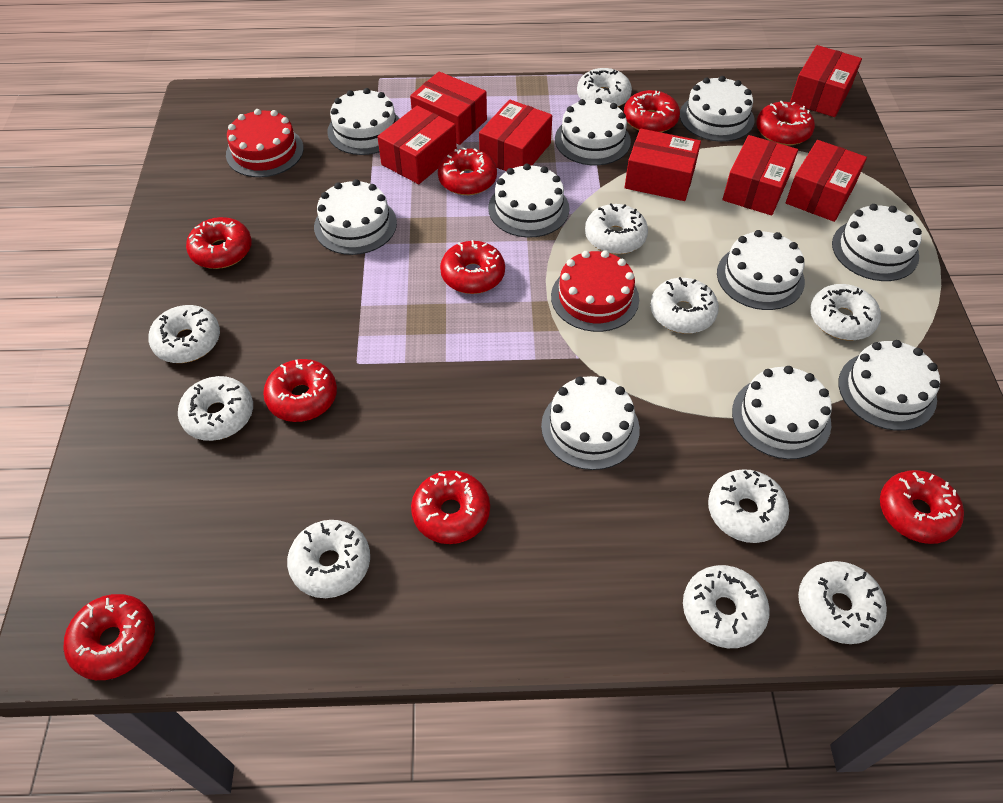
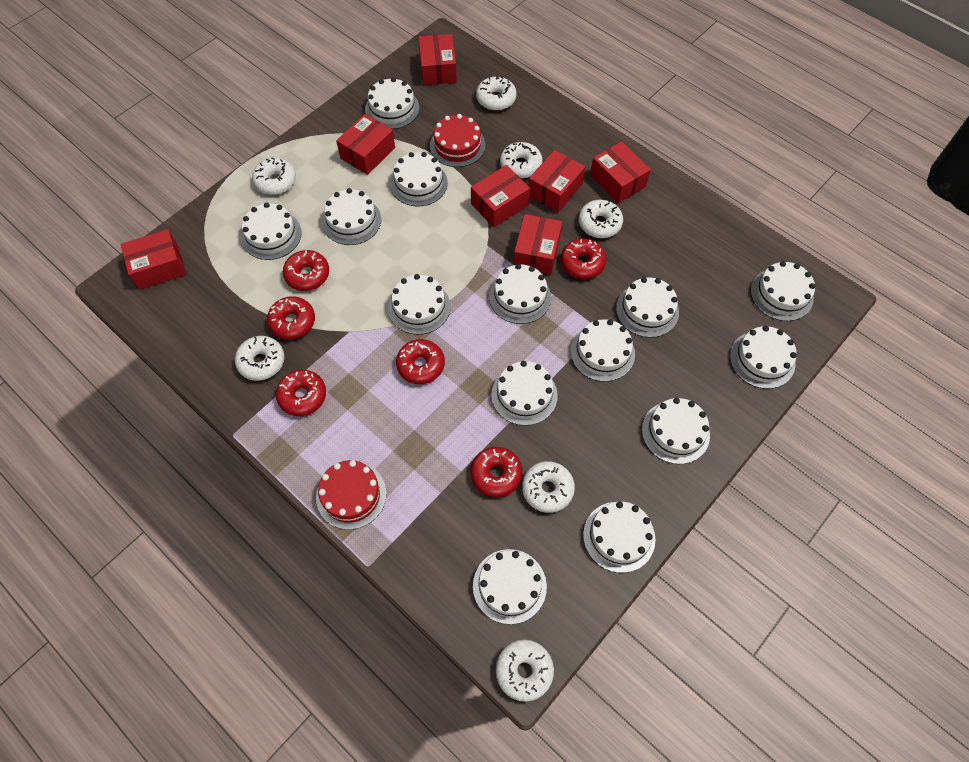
red donut: [64,594,155,680] [186,217,252,269] [263,359,337,422] [411,470,490,544] [438,147,497,195] [440,240,505,294] [624,90,680,132] [756,101,815,146] [880,470,964,544] = 9 -> [267,296,315,340] [276,370,326,416] [283,250,329,291] [396,339,445,384] [471,447,523,497] [561,239,606,279] = 6
white cake: [314,179,397,255] [327,88,400,155] [488,164,569,238] [541,376,640,470] [555,98,631,165] [680,76,754,142] [717,230,805,310] [732,366,832,459] [832,204,922,281] [838,340,940,431] = 10 -> [241,203,302,260] [322,188,381,245] [365,77,419,129] [388,274,451,335] [390,152,448,207] [473,549,547,624] [489,264,551,324] [491,361,558,426] [571,319,635,382] [583,501,655,573] [616,277,679,338] [642,398,710,464] [730,326,797,389] [751,261,815,321] = 14
white donut: [148,305,220,363] [178,376,253,441] [287,520,370,598] [577,68,632,107] [585,203,648,254] [650,277,719,334] [683,565,770,648] [708,469,789,543] [798,561,887,644] [810,284,881,340] = 10 -> [235,336,285,381] [252,158,296,195] [476,76,517,111] [496,639,554,702] [500,142,543,178] [522,461,575,513] [579,200,623,238] = 7

